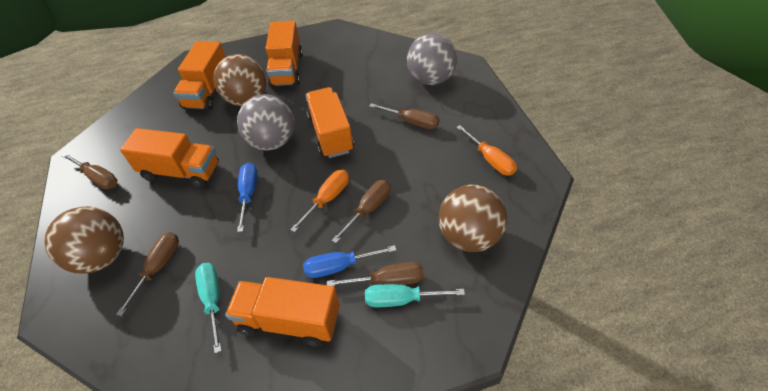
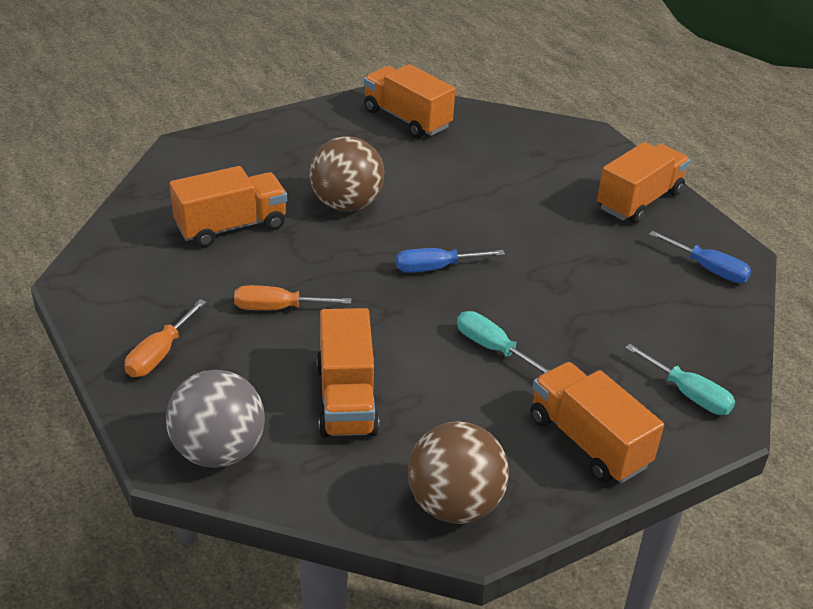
brown ball: [44,207,124,274] [214,54,267,106] [439,184,507,252] = 3 -> [310,136,384,211] [408,422,509,524] = 2
brown screwdriver: [62,153,117,189] [116,232,179,317] [327,262,424,286] [331,180,391,243] [369,103,440,129] = 5 -> none = 0
grey ball: [237,94,294,151] [407,33,457,85] = 2 -> [166,370,265,468] = 1

